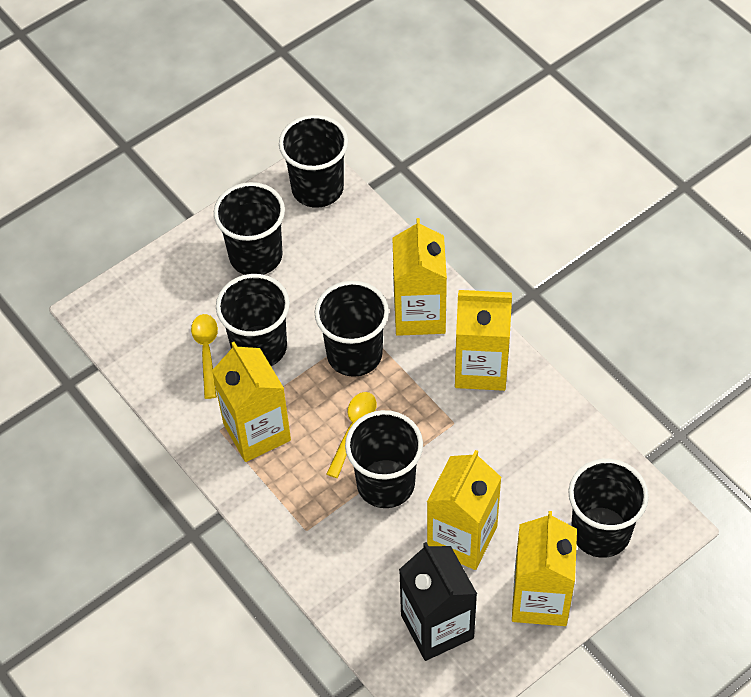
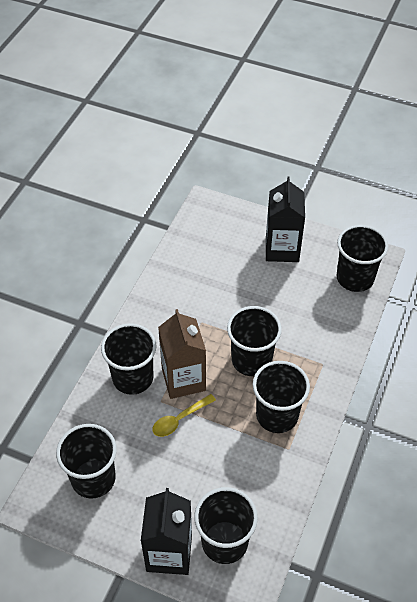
black carton: [399,542,477,661] = 1 -> [141,488,192,575] [266,177,305,262] = 2
brown carton: none = 0 -> [158,309,206,399] = 1
yellow carton: [212,342,291,462] [392,218,447,336] [427,450,502,570] [455,290,512,391] [512,511,577,626] = 5 -> none = 0
yellow spoon: [191,314,218,399] [327,392,377,478] = 2 -> [152,394,216,437] = 1

